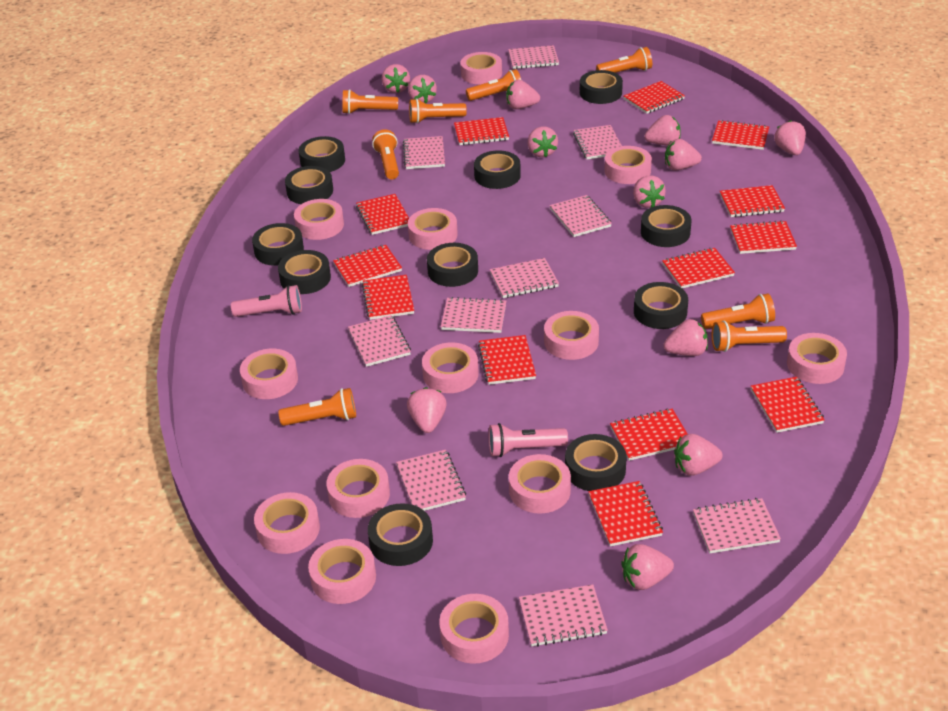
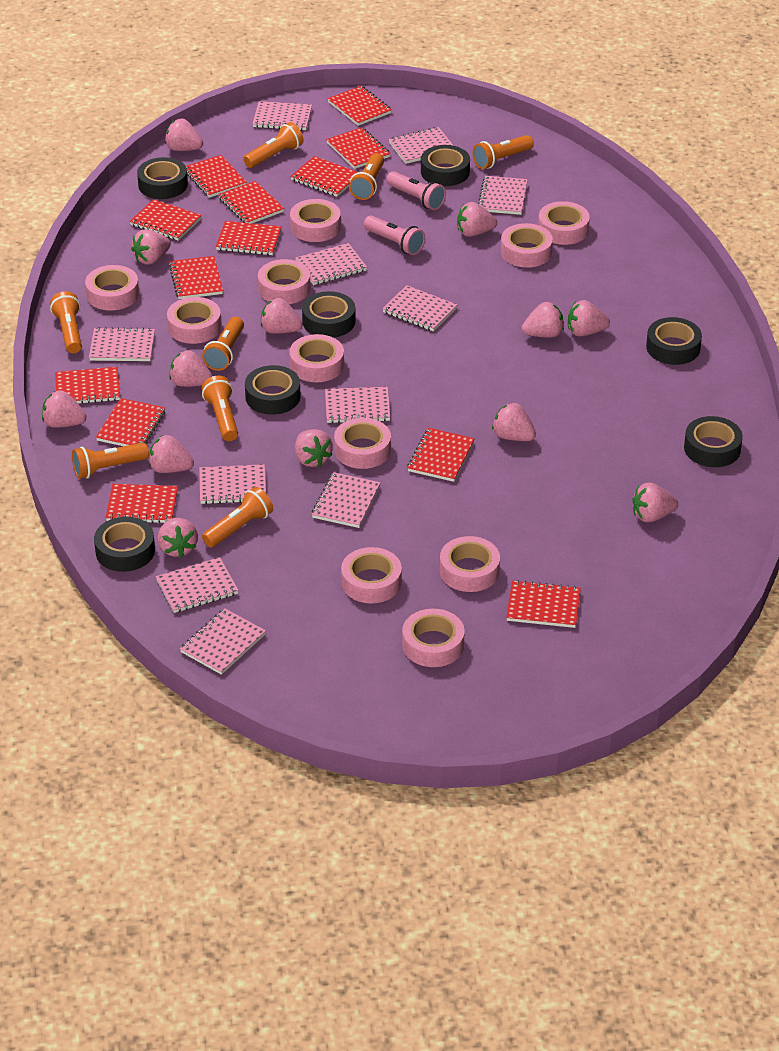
black tape: [252,223,304,266] [278,250,331,294] [285,166,333,204] [298,136,345,172] [368,503,433,566] [427,243,478,287] [474,151,521,189] [565,434,627,491] [580,70,623,104] [634,282,688,329] [641,205,691,247] = 11 -> [94,517,155,572] [137,157,188,199] [245,365,301,415] [302,291,356,338] [421,145,470,186] [646,317,702,365] [684,416,743,467] = 7
pink notebook: [348,315,411,367] [396,450,466,511] [403,136,445,169] [441,297,506,333] [490,258,559,298] [508,45,559,69] [519,584,608,647] [550,195,612,237] [573,125,622,159] [693,498,781,553] = 10 -> [89,327,155,361] [156,557,239,613] [180,608,266,675] [199,464,266,504] [252,101,312,130] [295,243,367,285] [312,472,381,528] [325,387,390,423] [382,285,457,332] [389,127,454,164] [478,176,528,215] = 11
pink strawberry: [382,64,410,93] [407,387,447,433] [408,75,437,103] [506,80,540,109] [528,127,558,158] [621,544,674,590] [633,176,666,208] [645,115,681,145] [664,319,708,356] [665,139,702,171] [674,434,723,475] [774,120,806,155] = 12 -> [42,390,87,428] [131,230,171,265] [149,435,194,473] [158,518,198,558] [165,119,203,151] [169,350,212,387] [261,298,303,334] [295,429,333,467] [457,202,497,237] [492,403,536,441] [522,302,564,338] [568,300,610,336] [632,482,678,522] = 13
pink tape: [240,349,298,399] [254,492,320,554] [294,199,344,240] [308,539,376,604] [326,459,390,518] [408,208,458,250] [422,342,479,393] [439,594,509,664] [460,52,502,84] [509,454,571,514] [544,311,599,360] [604,146,652,184] [787,333,847,384] = 13 -> [85,265,139,311] [167,297,221,344] [258,259,311,304] [289,334,344,382] [290,199,341,242] [334,418,391,469] [341,547,402,603] [402,609,465,667] [440,536,500,592] [501,223,553,268] [538,201,590,245] = 11

